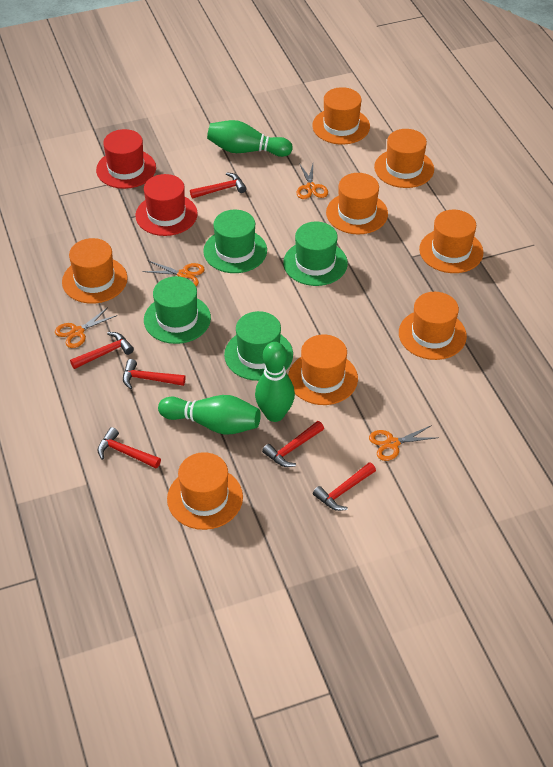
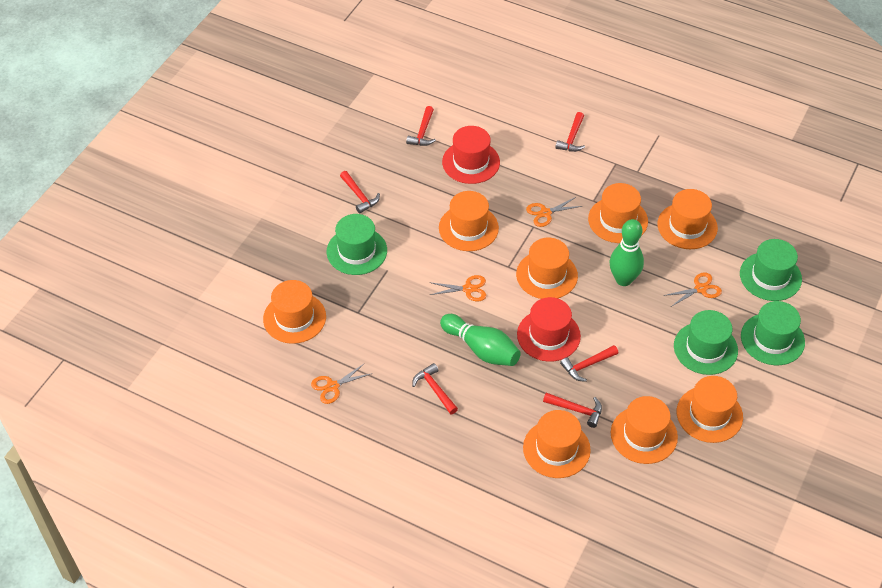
green bowling pin: [158,395,261,435] [207,120,293,157] [255,342,295,422] = 3 -> [440,314,521,366] [610,219,644,286] = 2

